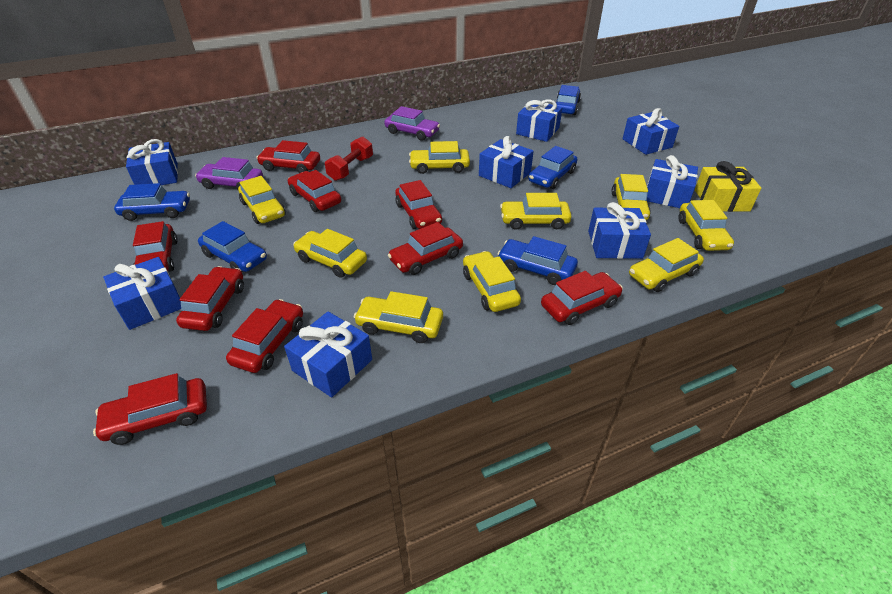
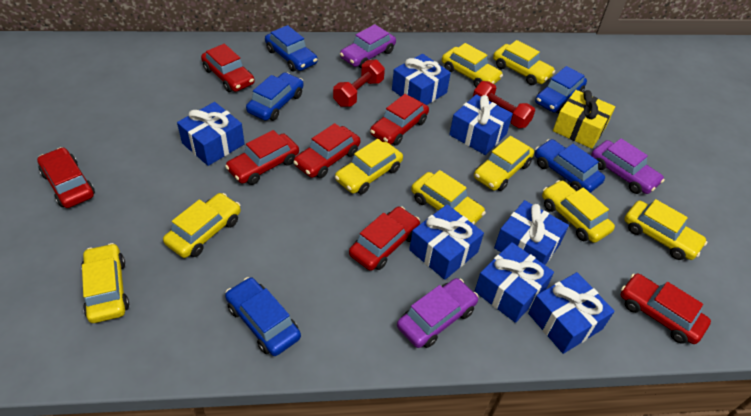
blue gift: [103,257,181,330] [126,139,178,185] [284,312,372,397] [479,136,534,188] [516,100,563,142] [588,202,651,259] [623,108,679,155] [647,155,698,208] = 8 -> [177,102,245,166] [392,54,451,105] [409,204,484,280] [449,94,513,155] [475,242,554,323] [494,200,569,265] [528,272,615,354] = 7
purple car: [195,157,263,190] [384,106,440,141] = 2 -> [340,24,396,68] [397,278,479,348] [591,138,665,194] = 3
red car: [93,373,207,445] [133,221,178,272] [176,266,244,331] [226,299,303,373] [257,140,320,173] [288,170,341,212] [388,222,463,275] [395,180,442,229] [541,271,623,325] = 9 -> [37,147,95,208] [201,44,255,92] [225,130,299,185] [293,123,361,178] [349,207,420,271] [370,94,429,146] [621,273,711,344] = 7
red dumbbell: [325,137,373,181] = 1 -> [333,60,385,107] [473,81,535,128] = 2

